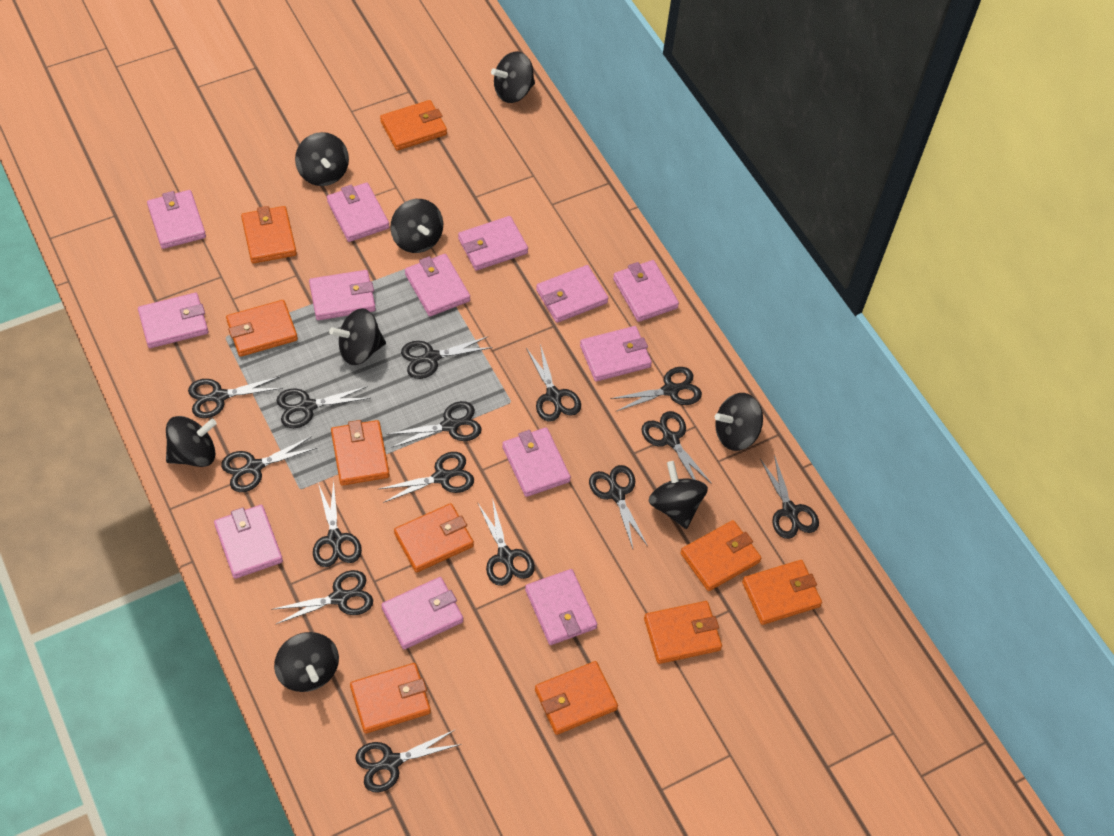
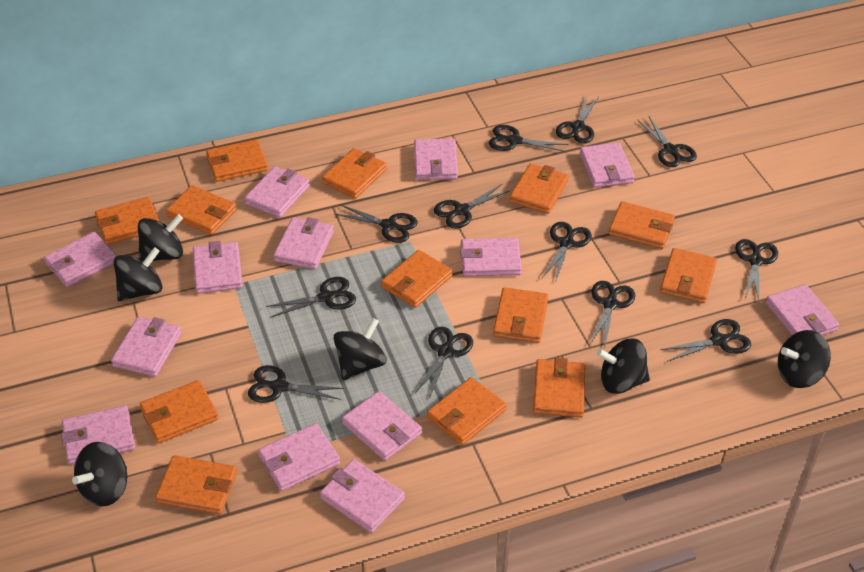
black scissors: [188,376,283,418] [221,436,317,492] [271,570,373,624] [276,386,370,428] [313,480,362,567] [355,729,462,792] [379,452,474,503] [387,401,482,448] [401,337,493,379] [477,498,535,586] [526,344,581,422] [589,465,647,549] [610,367,702,411] [641,411,712,484] [760,455,819,539] = 15 -> [248,365,344,403] [266,277,356,318] [335,204,418,243] [415,327,473,399] [434,184,511,229] [489,125,569,152] [542,222,592,283] [556,95,599,144] [590,281,635,345] [638,117,697,167] [660,319,751,362] [735,239,778,301] = 12
black spinning top: [166,416,217,467] [274,632,339,692] [295,132,349,186] [329,308,386,365] [390,199,443,253] [491,51,535,103] [649,461,708,529] [715,393,763,451] = 8 -> [72,442,127,506] [114,247,162,301] [138,214,183,261] [334,318,387,380] [597,338,650,394] [778,330,831,388] = 6
orange wallet: [226,300,298,357] [241,206,297,263] [331,420,390,485] [350,663,431,734] [380,100,447,151] [394,503,474,573] [535,661,618,735] [644,601,722,664] [680,520,762,591] [742,560,822,625] = 10 -> [95,197,160,245] [140,380,218,443] [155,455,237,514] [166,185,237,235] [206,139,268,182] [322,148,387,199] [381,250,453,308] [427,377,506,445] [493,287,548,343] [509,163,569,214] [533,357,586,418] [609,201,675,249] [660,248,717,303] = 13

